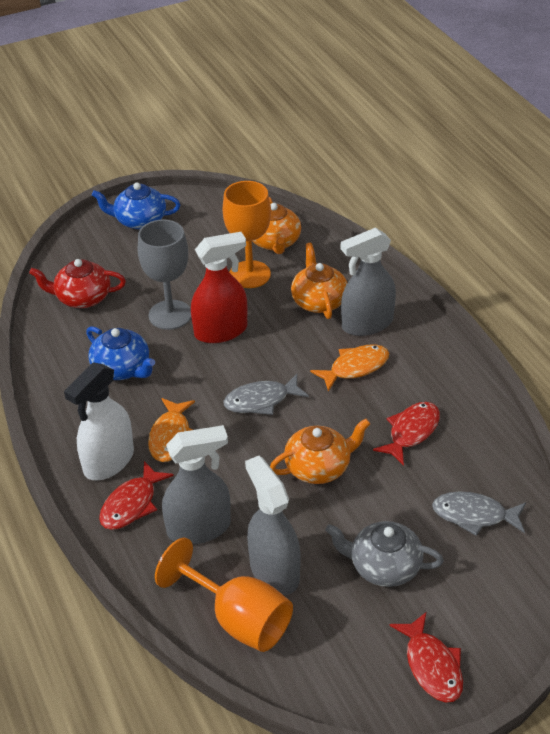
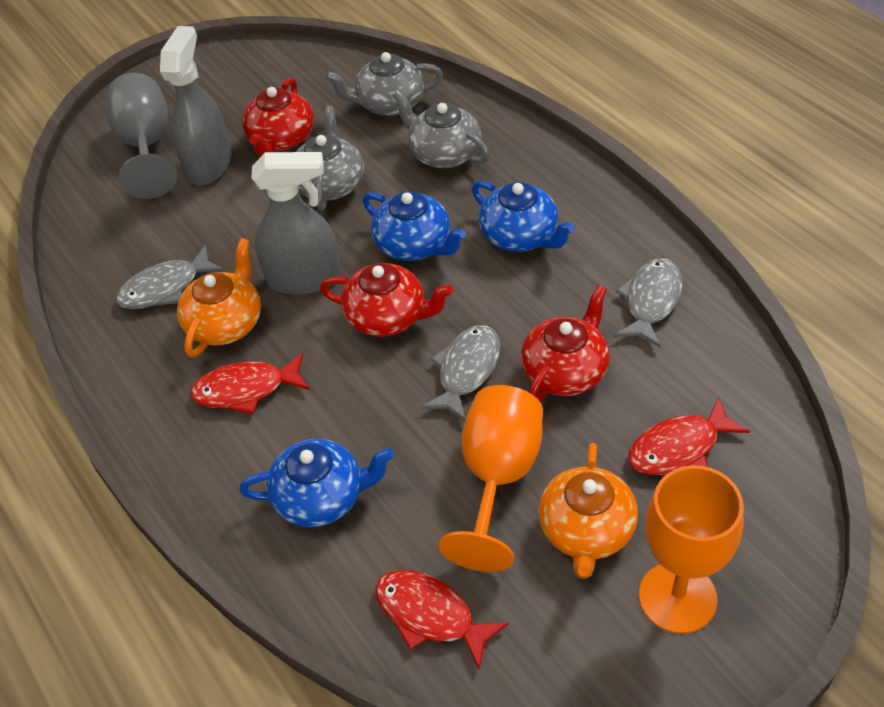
blue teapot: [86,326,155,380] [92,182,180,229] = 2 -> [239,439,394,527] [363,191,466,261] [472,181,575,252] = 3
grey fish: [223,374,309,415] [432,491,526,536] = 2 -> [116,245,225,309] [421,325,500,421] [614,258,683,348] = 3
grey spray bottle: [162,425,231,544] [245,456,301,595] [341,227,396,336] = 3 -> [160,26,231,185] [251,152,341,295] = 2
grey teapot: [325,521,444,587] = 1 -> [296,106,364,211] [325,52,443,116] [393,90,490,168] = 3
orange fish: [148,398,195,462] [310,344,389,392] = 2 -> none = 0
orange teapot: [253,197,301,254] [270,418,370,484] [291,243,347,319] = 3 -> [177,238,261,358] [539,443,638,579] = 2
red spray bottle: [191,232,248,343] = 1 -> none = 0
red teapot: [29,259,126,308] = 1 -> [242,78,314,157] [320,263,453,337] [521,285,610,401] = 3
white spray bottle: [64,362,134,480] = 1 -> none = 0

